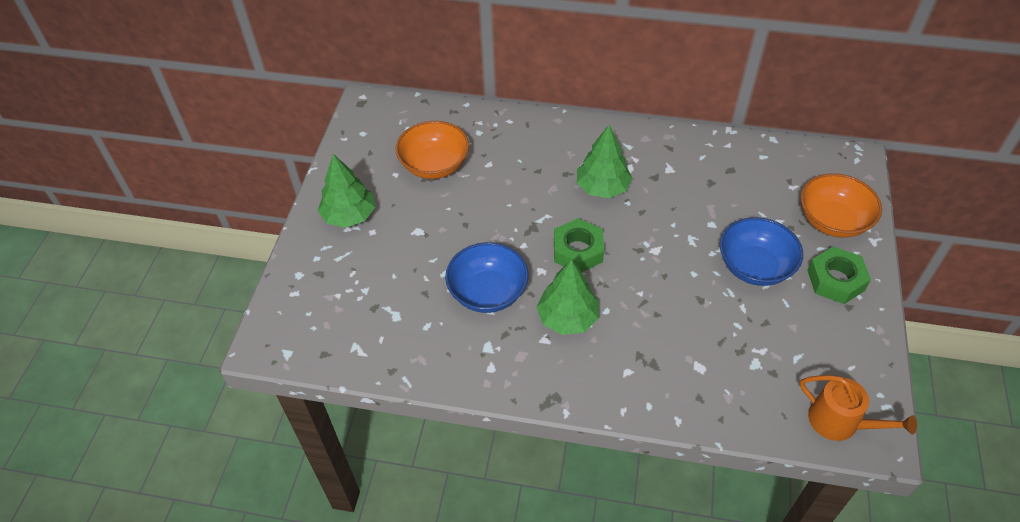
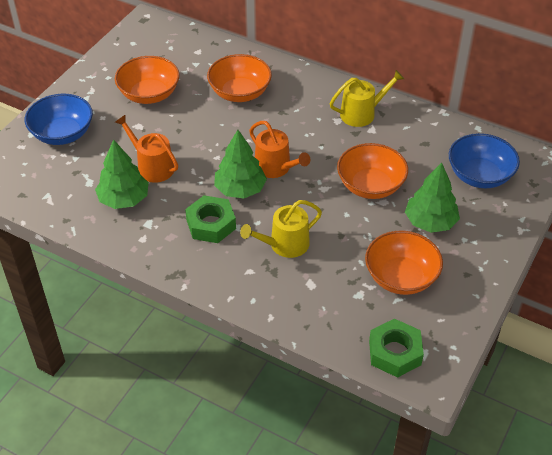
orange bowl: [396,121,469,179] [801,173,882,238] = 2 -> [115,56,179,104] [207,54,272,102] [337,143,408,199] [365,231,443,295] = 4
orange watering can: [800,375,917,441] = 1 -> [115,114,178,183] [249,121,310,178] = 2
yellow watering can: none = 0 -> [240,200,322,258] [330,70,404,127] = 2

